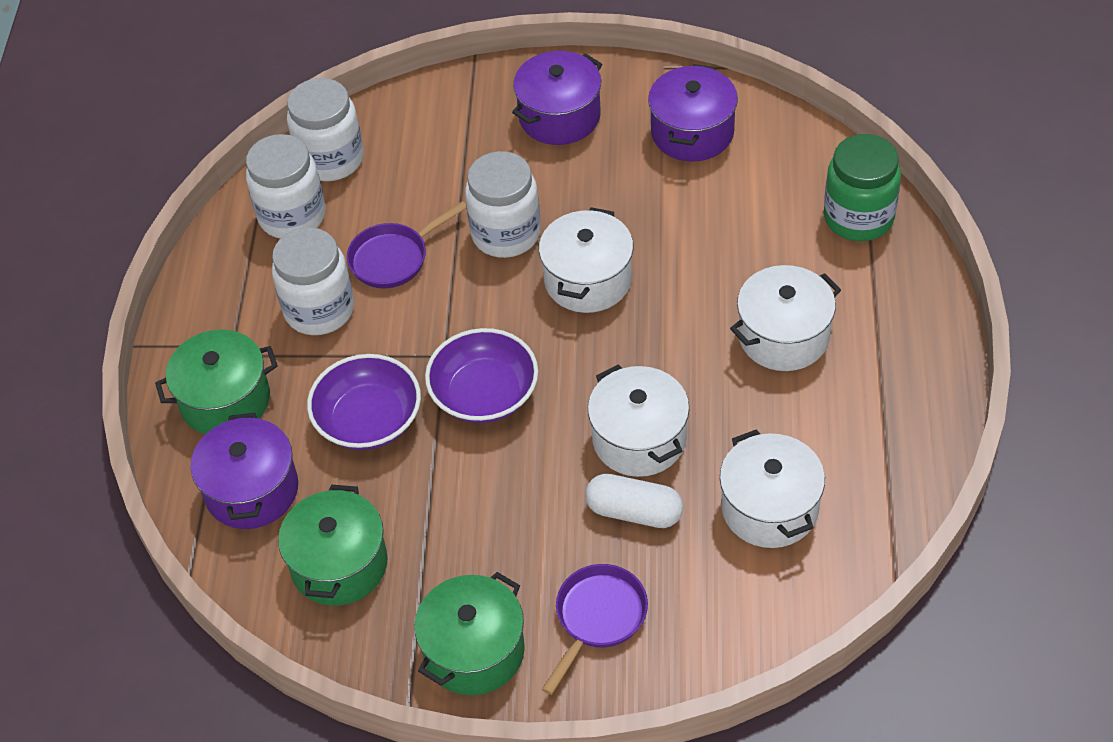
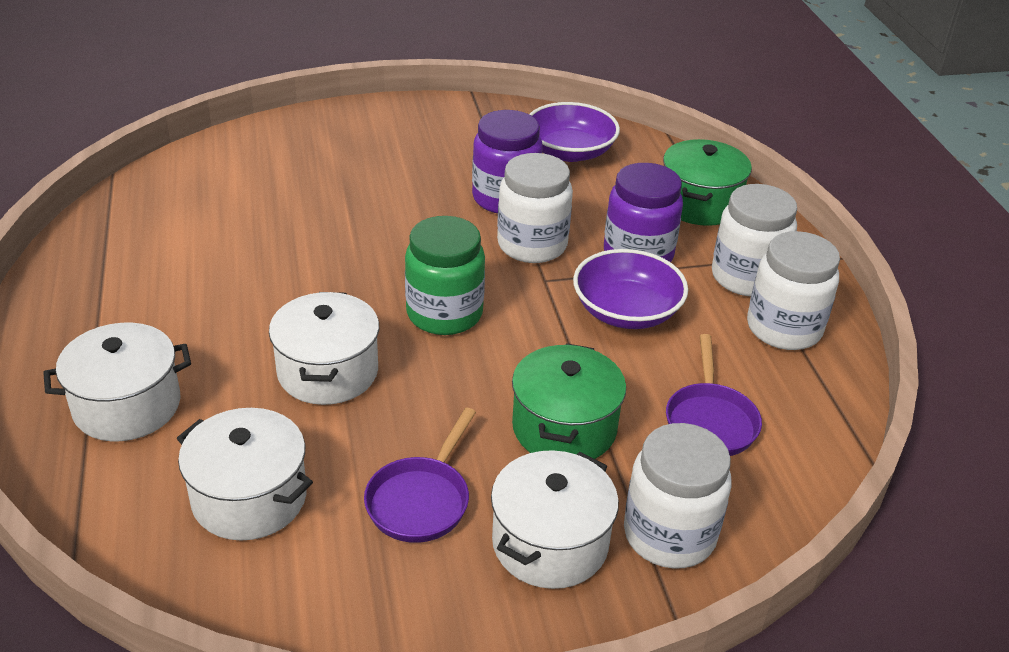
green pot: [155,329,278,434] [278,485,388,606] [414,572,525,695] = 3 -> [512,343,626,459] [663,139,752,226] = 2
purple jar: none = 0 -> [472,110,543,213] [604,163,683,262] = 2
purple pot: [191,413,298,529] [512,51,602,145] [648,64,738,162] = 3 -> none = 0
white capsule: [585,474,683,528] = 1 -> none = 0

